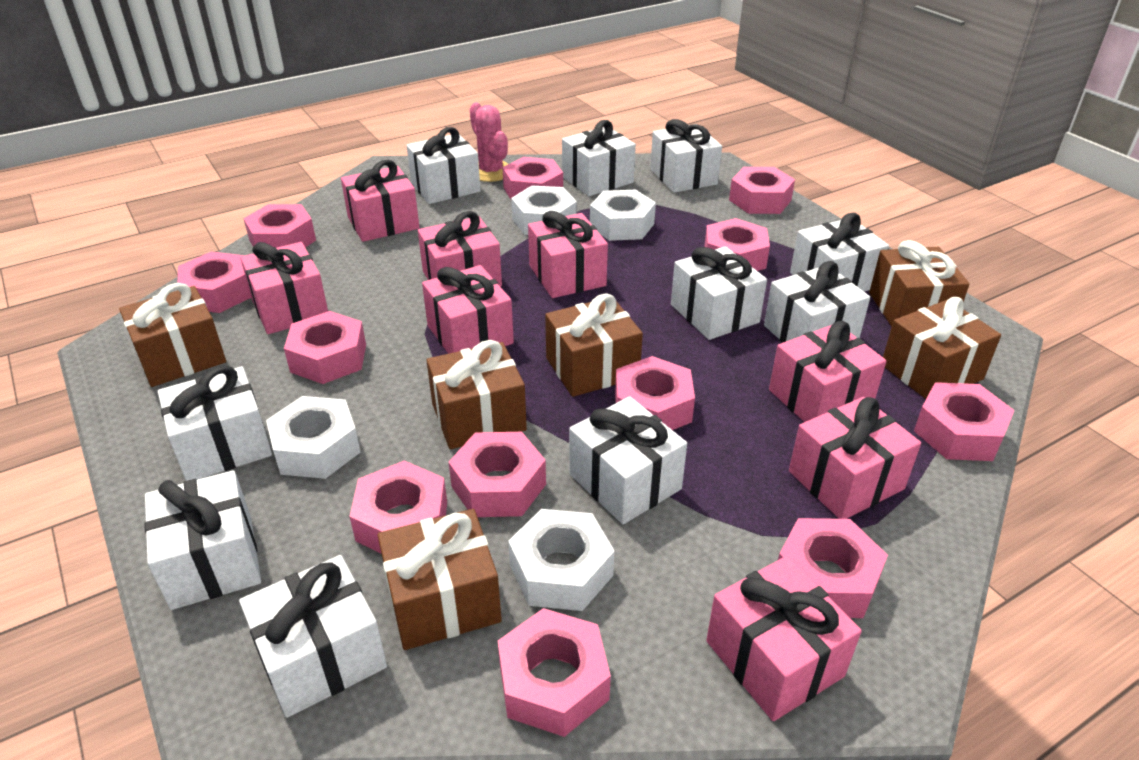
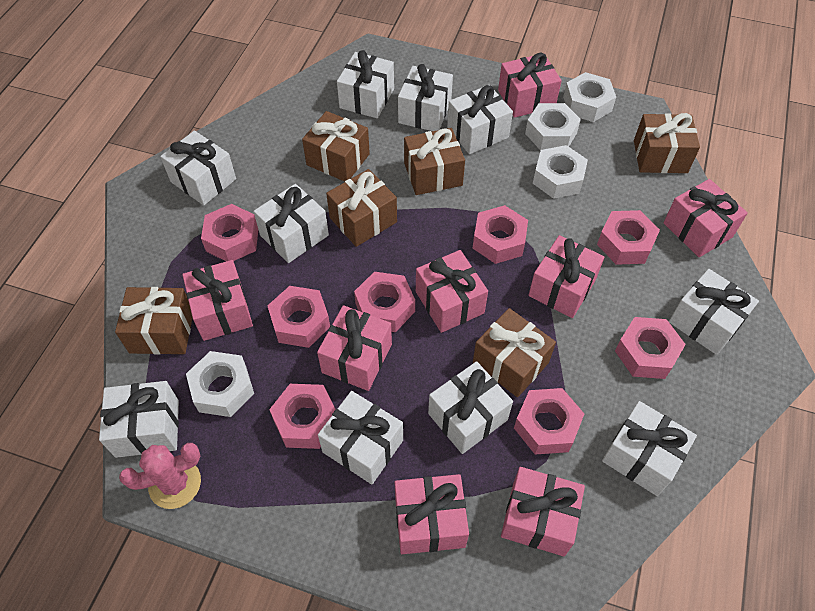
pink nut: [178,252,251,313] [243,204,316,248] [284,311,366,384] [349,461,447,553] [448,432,546,517] [498,608,611,737] [502,157,563,199] [615,356,695,430] [704,218,770,271] [729,167,795,214] [778,518,888,618] [914,382,1015,461] = 12 -> [201,204,258,261] [267,286,330,348] [269,384,336,449] [354,272,415,332] [473,205,528,264] [514,388,584,455] [597,210,660,265] [615,317,686,379] = 8

